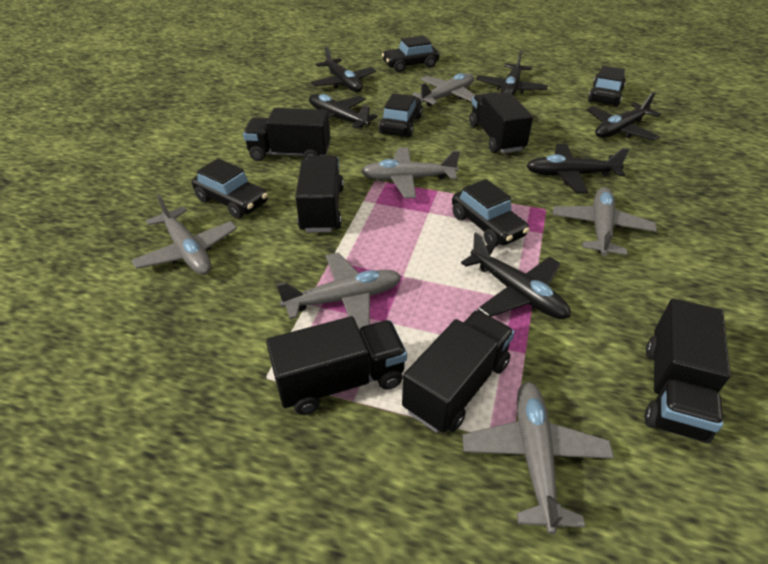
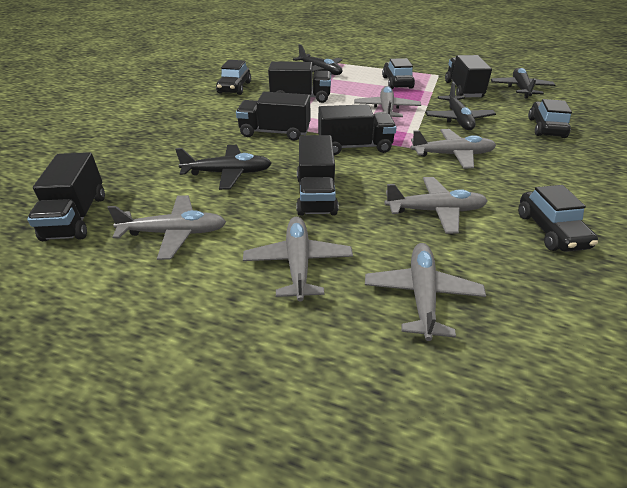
black car: [192,158,268,219] [379,93,423,138] [382,36,439,72] [452,179,530,247] [588,66,626,107] = 5 -> [216,60,251,95] [382,58,415,89] [518,185,598,252] [528,99,572,138] = 4
black plane: [309,94,377,129] [311,46,376,92] [461,233,570,319] [476,50,548,95] [526,144,630,194] [587,92,661,141] = 6 -> [175,145,272,190] [293,44,342,75] [425,82,496,130] [491,68,555,99] = 4

